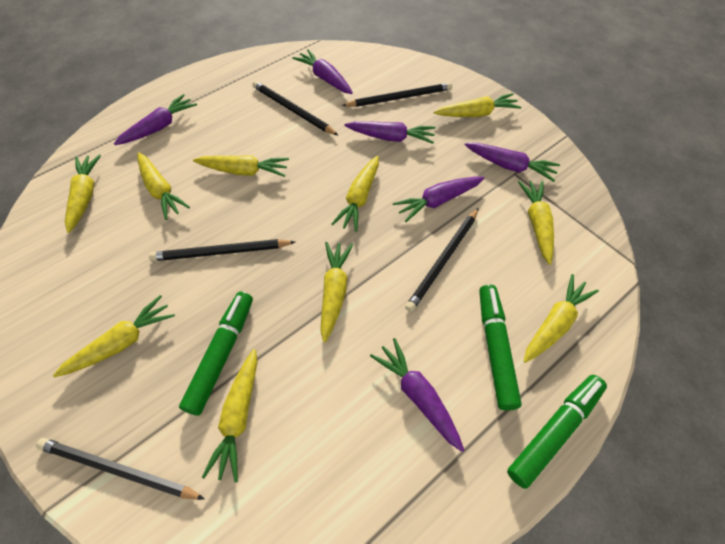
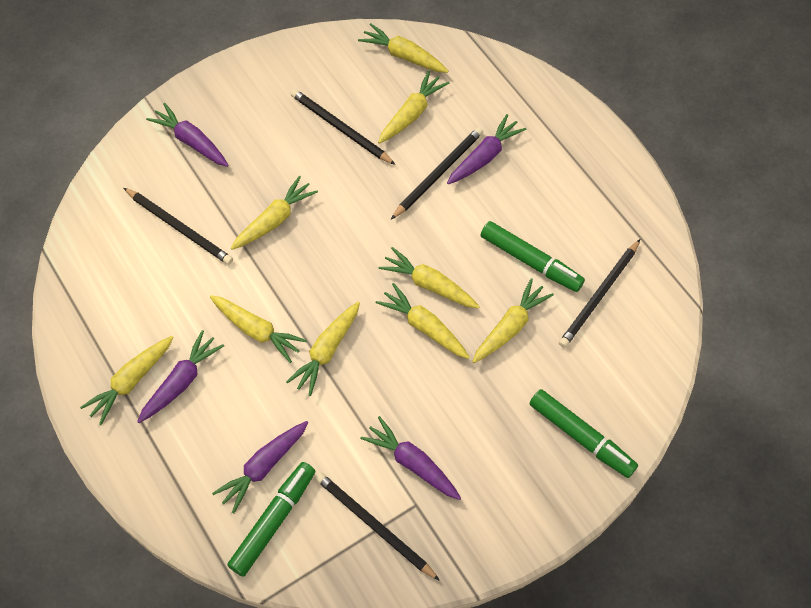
purple carrot: [114,94,197,145] [292,49,353,94] [345,121,436,144] [370,338,464,452] [393,177,484,222] [465,142,560,182] = 6 -> [137,330,224,423] [146,103,229,167] [212,421,309,514] [361,416,461,500] [447,114,527,184] = 5
yellow carrot: [53,295,175,377] [65,154,101,233] [137,152,190,220] [193,155,289,177] [202,349,257,482] [320,242,353,343] [331,156,379,232] [434,93,521,117] [518,181,554,265] [523,274,599,363] = 10 -> [80,336,174,425] [210,295,307,363] [231,176,318,250] [286,301,360,396] [358,23,449,73] [376,283,470,359] [378,71,449,144] [379,247,480,308] [472,278,554,363] = 9

